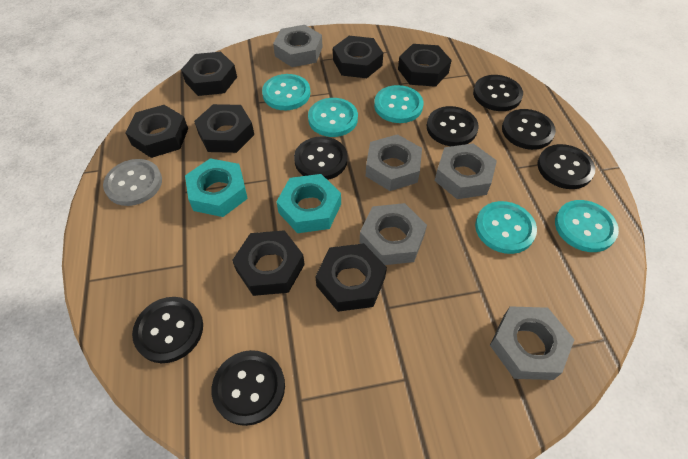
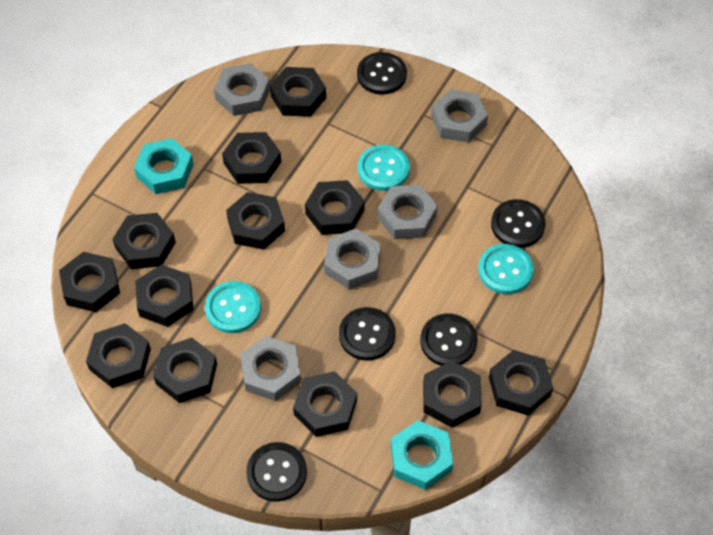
black button: [132,297,203,363] [212,350,285,426] [294,137,348,180] [427,106,479,146] [473,75,523,111] [502,109,556,150] [537,144,595,189] = 7 -> [246,442,307,502] [339,307,396,361] [357,52,407,95] [420,314,477,366] [491,199,545,248] = 5
black nut: [126,105,188,158] [181,52,237,96] [194,104,254,153] [232,230,305,296] [315,243,387,312] [333,36,383,78] [398,44,452,87] = 7 -> [59,252,120,312] [86,323,151,388] [113,213,176,269] [135,264,194,327] [153,338,217,403] [222,132,281,184] [226,192,285,250] [270,67,326,117] [293,371,357,437] [305,180,365,235] [423,361,482,428] [489,350,553,415] = 12
grey button: [103,159,162,206] = 1 -> none = 0
turquoise button: [262,74,310,110] [308,98,358,137] [374,85,423,123] [475,201,537,254] [555,200,619,252] = 5 -> [205,281,261,333] [358,145,410,191] [478,244,534,294] = 3

